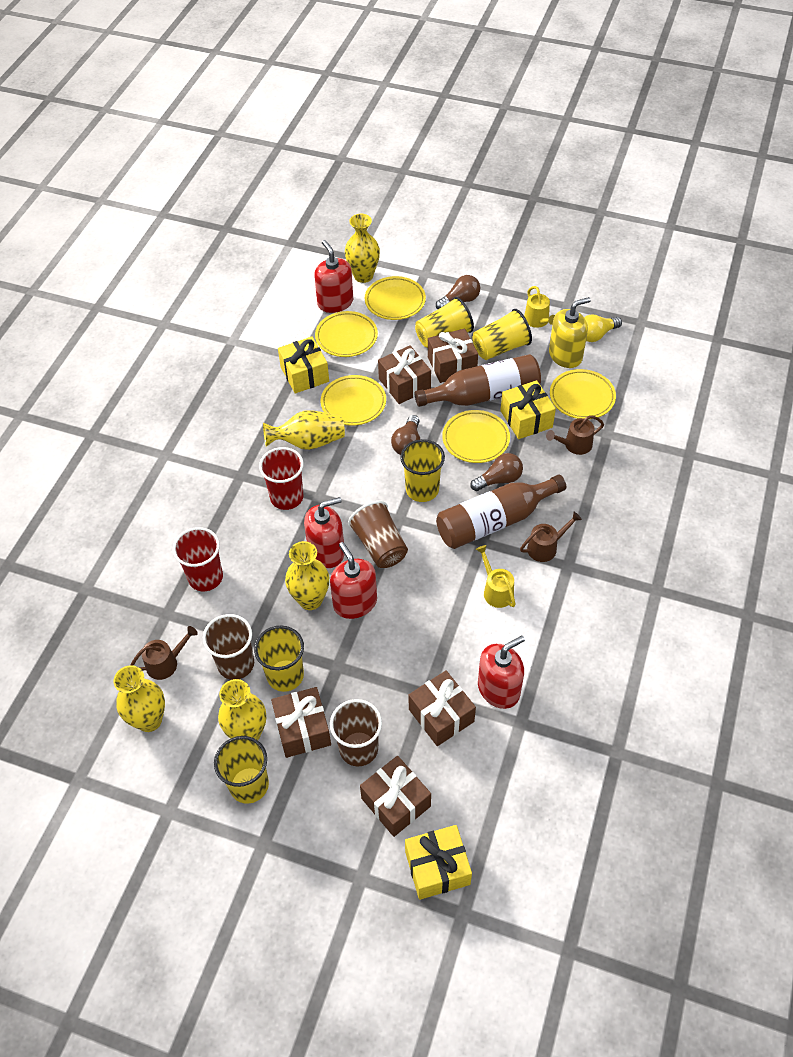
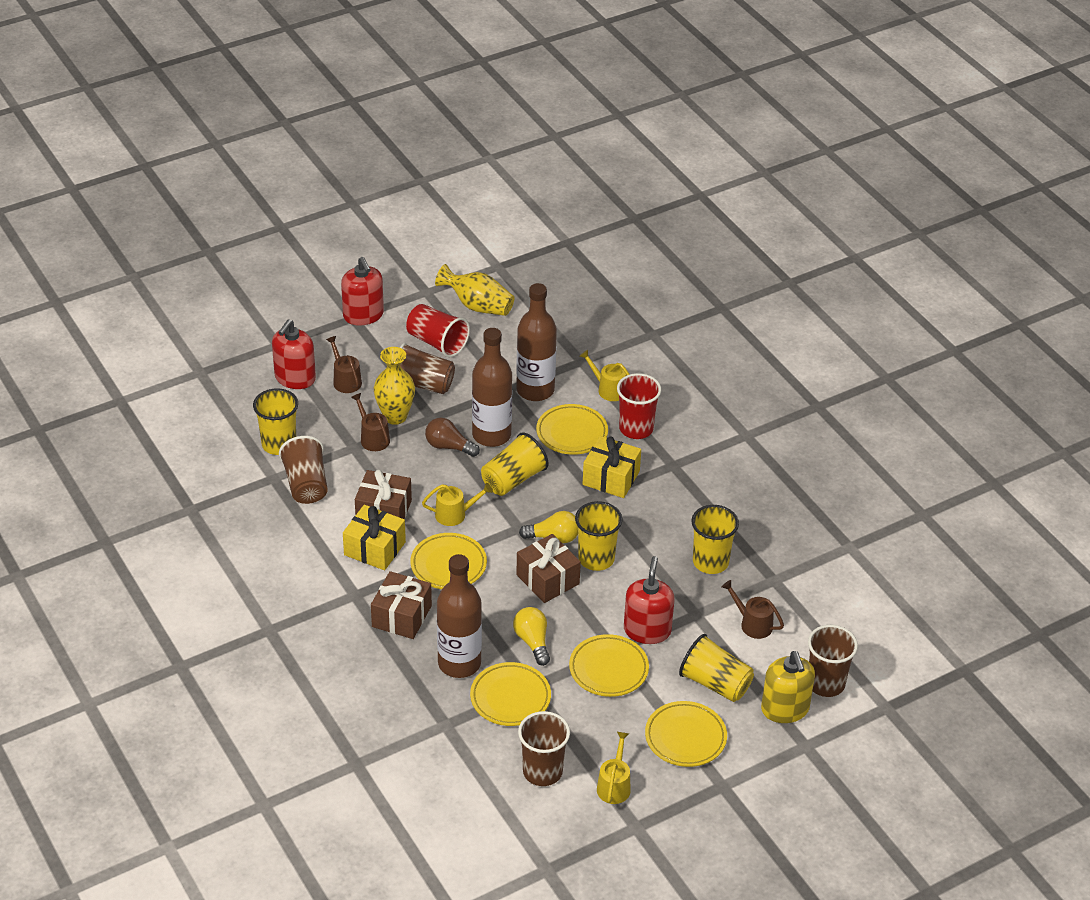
brown bottle: [415,354,541,407] [436,475,566,549] = 2 -> [437,554,482,678] [472,328,512,447] [516,283,557,401] = 3
brown cup: [203,614,254,680] [330,699,382,766] [348,501,408,568] = 3 -> [279,436,328,504] [400,343,455,394] [518,711,570,786] [808,625,858,697] = 4
brown gift: [271,687,331,758] [360,756,431,837] [378,345,431,404] [409,670,476,746] [428,328,478,383] = 5 -> [355,470,412,519] [371,571,432,639] [516,534,581,603] = 3
brown light bulb: [391,415,420,455] [436,275,480,309] [470,453,523,491] = 3 -> [425,418,480,457] = 1
red soap dispenser: [304,497,345,568] [314,240,353,313] [330,542,377,619] [478,636,525,709] = 4 -> [272,319,316,389] [341,257,384,326] [624,556,674,644] = 3
yellow gift: [278,336,329,394] [405,825,472,900] [500,380,556,439] = 3 -> [343,505,406,570] [583,436,641,498] = 2
yellow light bulb: [584,314,622,342] = 1 -> [513,607,550,666] [519,511,578,543] = 2
yellow vase: [114,665,165,732] [218,679,266,740] [263,410,345,450] [285,541,329,610] [345,214,380,283] = 5 -> [374,347,415,425] [435,264,515,316] = 2
yellow watering can: [476,545,516,608] [524,286,555,328] = 2 -> [422,483,493,526] [580,350,630,401] [597,732,631,804] = 3

